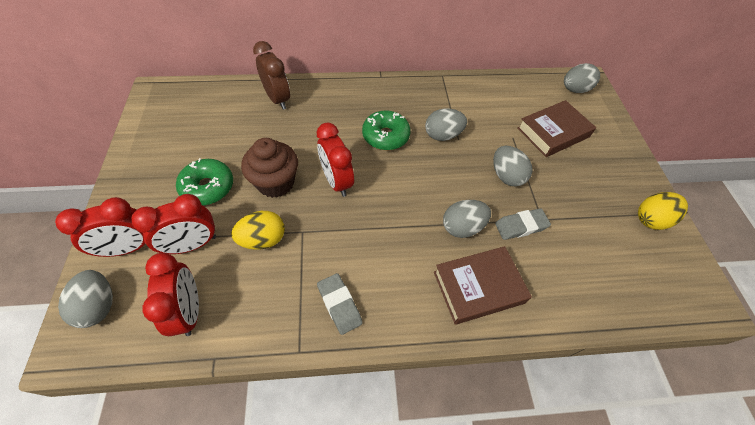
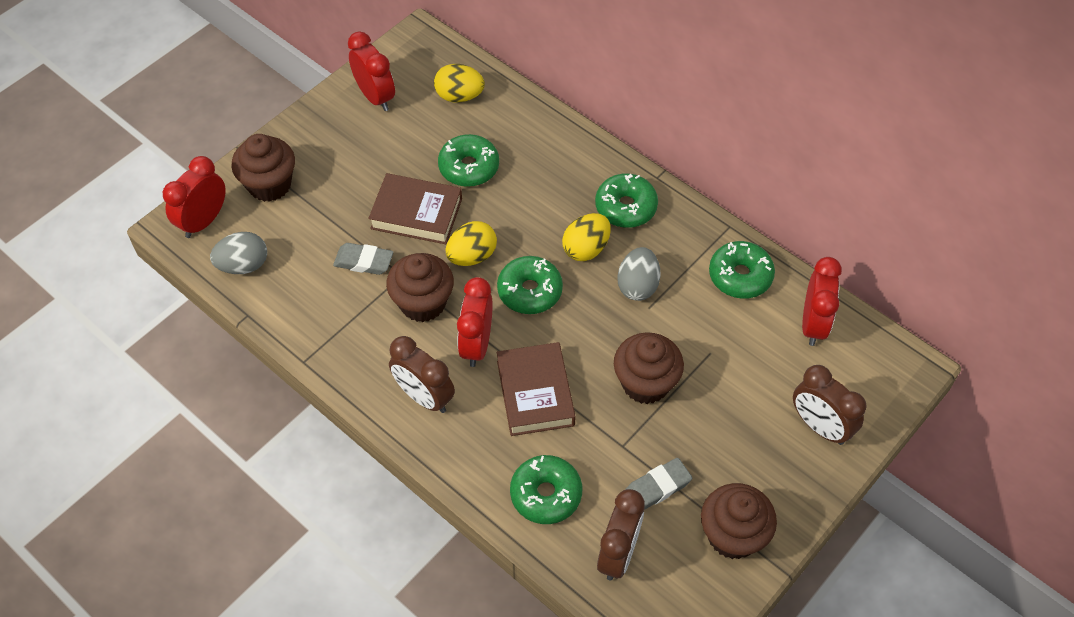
brown clock: [253,41,290,110] = 1 -> [389,336,455,413] [597,489,645,581] [793,365,867,445] = 3
brown cupcake: [241,138,298,198] = 1 -> [232,134,295,202] [386,253,454,322] [614,332,684,404] [701,483,777,559] = 4
green donut: [176,158,233,205] [362,110,411,150] = 2 -> [438,134,499,187] [497,256,563,314] [510,455,582,524] [595,174,658,228] [709,241,775,299] = 5
grey egg: [58,270,113,328] [425,109,467,141] [443,200,491,238] [493,146,533,187] [564,63,600,93] = 5 -> [210,232,267,274] [617,247,660,301] = 2
yellow egg: [231,211,285,250] [638,192,688,230] = 2 -> [434,64,485,103] [446,221,497,266] [562,213,611,261] = 3

